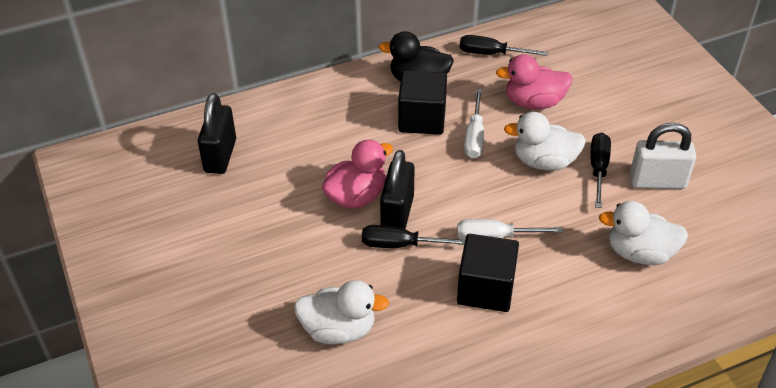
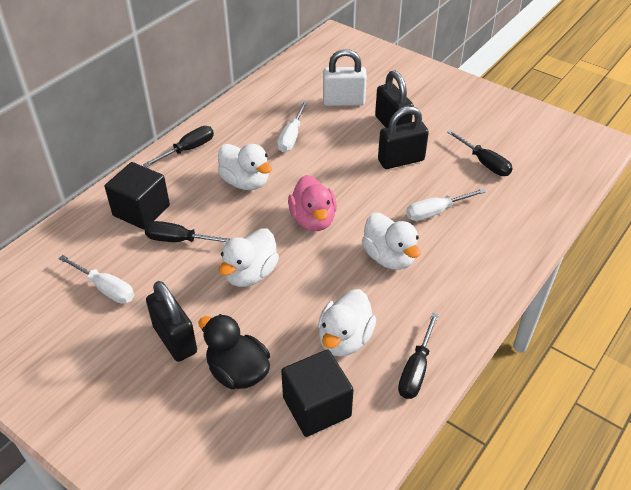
black padlock: [198,93,236,174] [380,150,415,229] = 2 -> [146,281,197,362] [375,71,414,128] [378,106,429,169] = 3
black screwdriver: [362,225,465,248] [460,35,548,56] [591,133,611,208] = 3 -> [143,126,214,167] [144,221,231,242] [398,313,439,399] [447,130,513,176] = 4
pink duck: [322,140,393,209] [496,54,572,109] = 2 -> [288,175,337,231] = 1
white duck: [294,280,389,344] [504,112,586,171] [599,201,688,265] = 3 -> [218,144,272,190] [219,228,279,287] [318,289,376,357] [362,213,421,270] = 4
white screwdriver: [457,219,563,239] [464,89,484,158] = 2 -> [58,255,134,304] [277,101,308,152] [406,189,486,221] = 3

